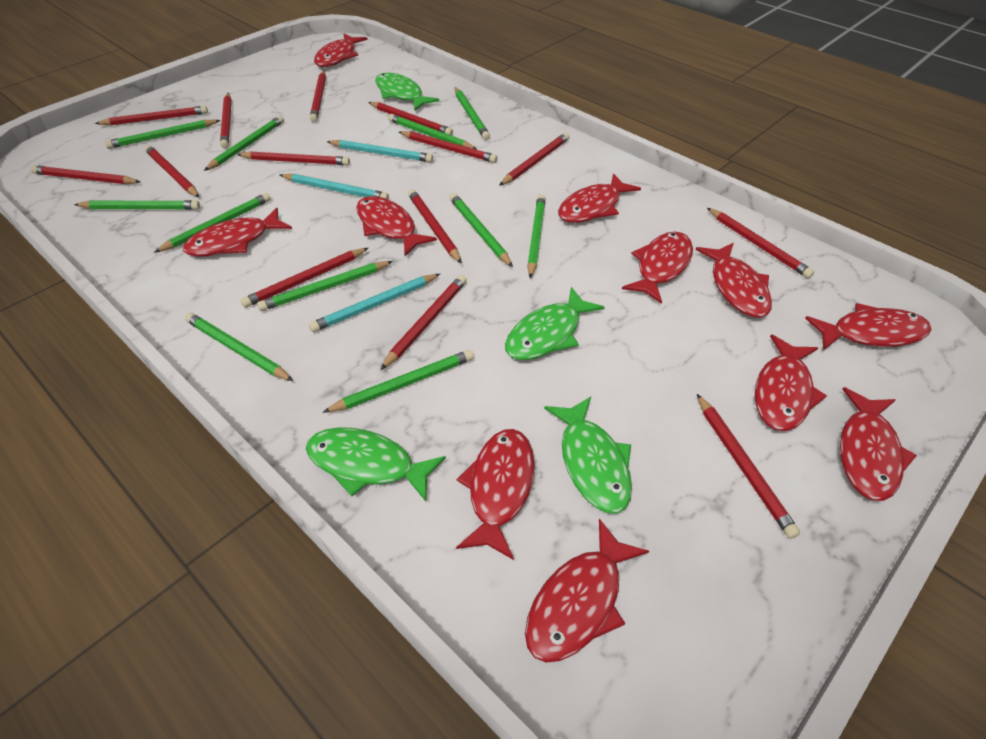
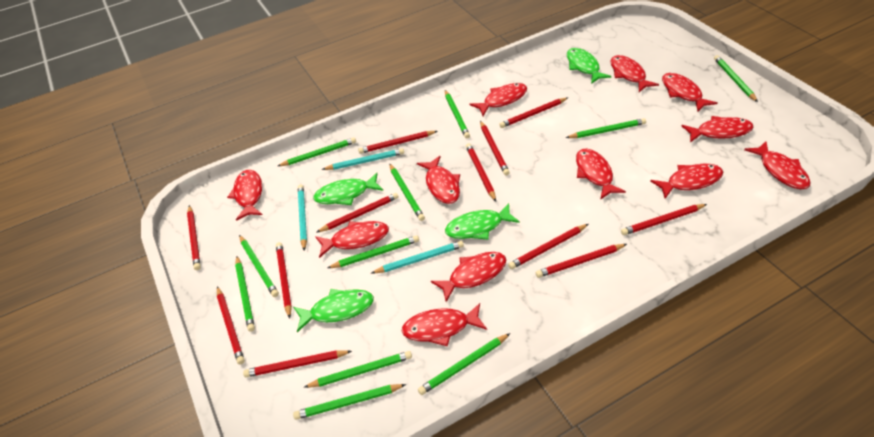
red fish: [183,208,292,257] [314,34,368,67] [356,196,437,256] [456,429,535,560] [525,519,649,662] [558,173,641,223] [622,231,693,304] [696,243,772,318] [755,334,827,431] [805,303,932,351] [840,387,917,501] = 11 -> [227,170,263,221] [315,221,389,258] [402,303,487,346] [417,156,460,204] [431,252,506,302] [469,83,527,116] [576,149,626,200] [610,55,659,92] [650,163,723,199] [662,73,717,112] [682,116,754,143] [744,141,810,189] = 12
red pencil: [30,165,141,184] [95,106,208,126] [145,145,200,198] [220,93,232,148] [237,151,350,165] [241,248,368,308] [310,70,326,122] [369,102,453,136] [381,275,467,370] [399,131,498,163] [408,189,462,264] [499,133,569,186] [697,394,800,539] [707,208,814,279] = 14 -> [187,205,201,270] [217,286,245,365] [243,350,352,377] [276,242,292,319] [316,193,399,233] [358,131,437,154] [466,143,496,202] [480,121,510,175] [499,98,568,128] [508,224,588,269] [536,244,627,278] [621,204,707,235] = 12

